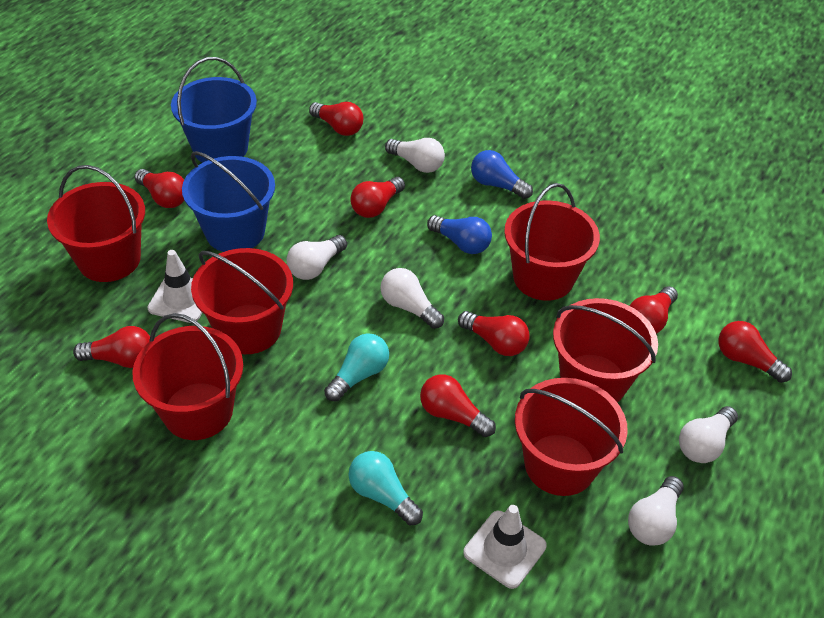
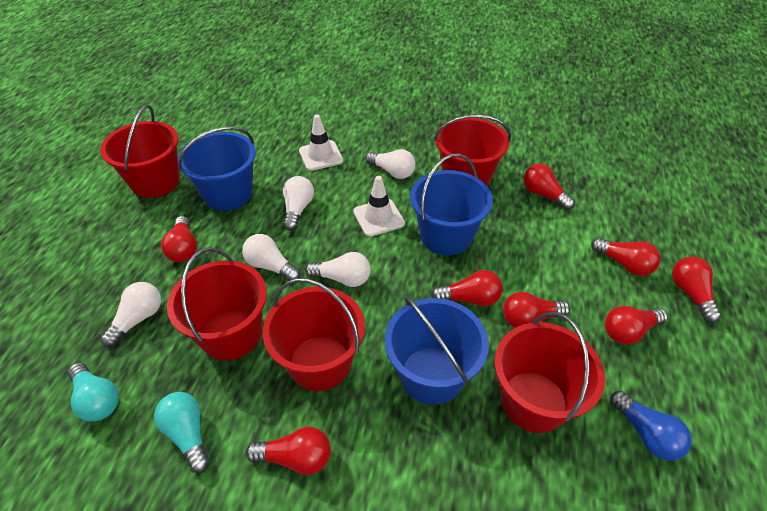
blue bucket: [171,57,257,163] [182,151,275,252] = 2 -> [178,126,256,211] [385,296,489,405] [410,154,493,255] = 3
blue light bulb: [427,215,492,254] [471,150,533,199] = 2 -> [610,390,692,461] = 1
red bucket: [47,165,145,282] [132,313,243,440] [191,248,293,354] [504,183,600,301] [515,378,628,496] [553,298,658,403] = 6 -> [100,105,180,198] [167,247,267,361] [263,278,365,391] [434,115,511,186] [495,312,605,433] = 5

